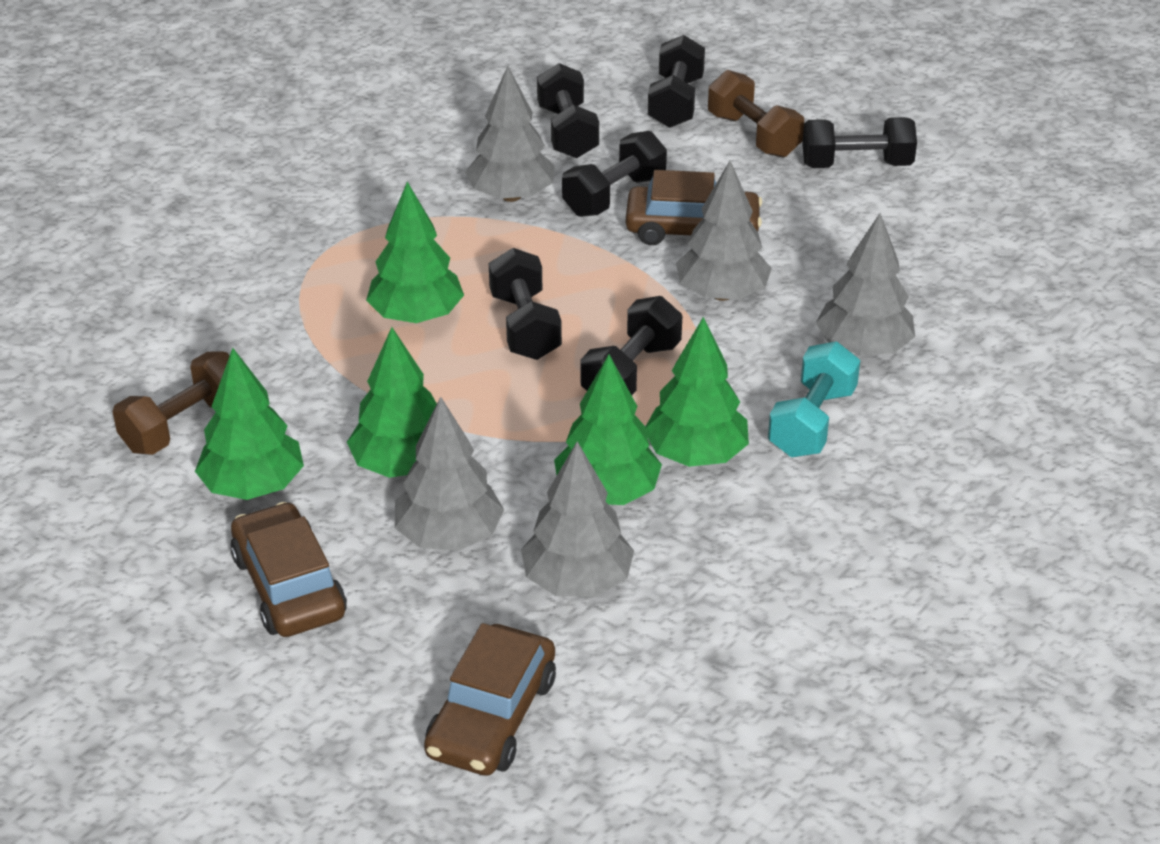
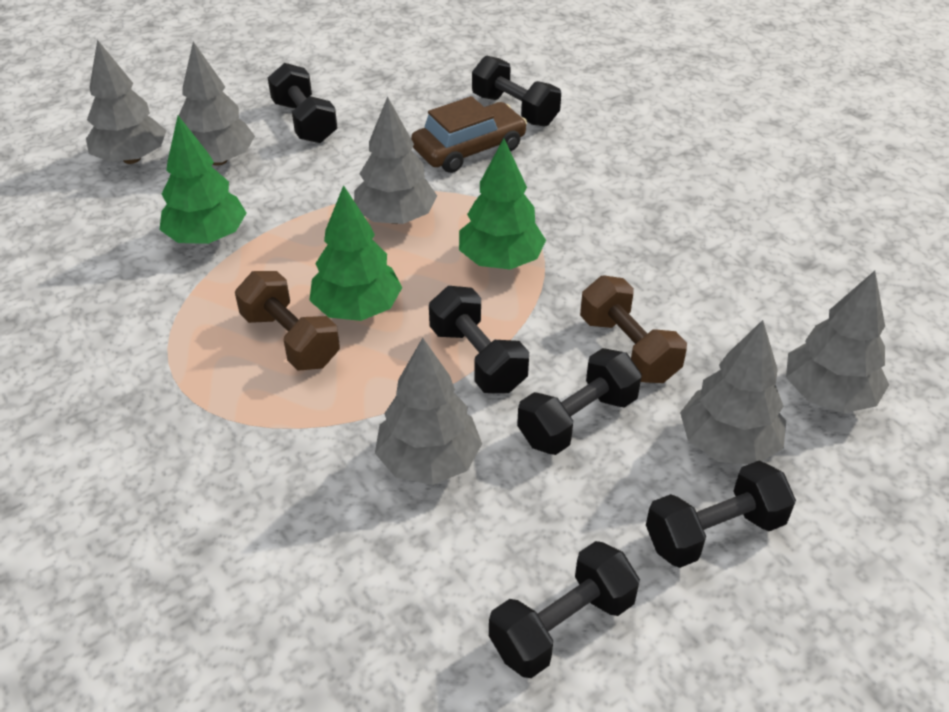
brown car: [230,502,347,637] [424,623,556,776] [626,170,762,245] = 3 -> [411,96,527,173] = 1
green tree: [195,348,304,500] [347,327,437,478] [366,182,464,323] [554,354,662,505] [645,317,749,467] = 5 -> [159,116,247,244] [309,185,402,321] [459,138,546,269] = 3
grey tree: [395,397,504,551] [465,66,555,202] [521,441,634,597] [676,161,772,301] [816,213,915,356] = 5 -> [86,40,166,164] [179,42,255,166] [354,96,437,224] [375,338,482,485] [680,320,786,464] [786,271,889,413] = 6
turquoise dumbbell: [768,341,860,457] = 1 -> none = 0

